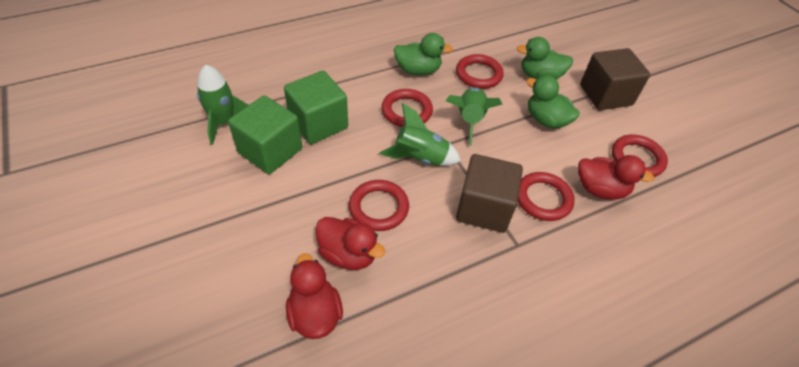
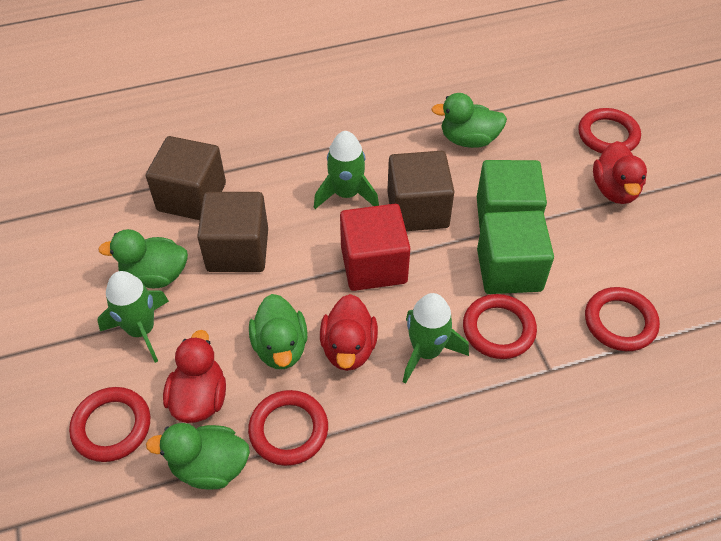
brown cube: [456,154,523,233] [580,48,650,110] = 2 -> [146,136,226,220] [197,192,268,272] [387,151,455,231] = 3
green duck: [394,33,453,75] [516,37,573,80] [526,75,580,129] = 3 -> [98,229,188,288] [146,423,250,490] [249,294,308,369] [431,93,507,148] = 4
red cube: none = 0 -> [340,204,411,291] = 1

